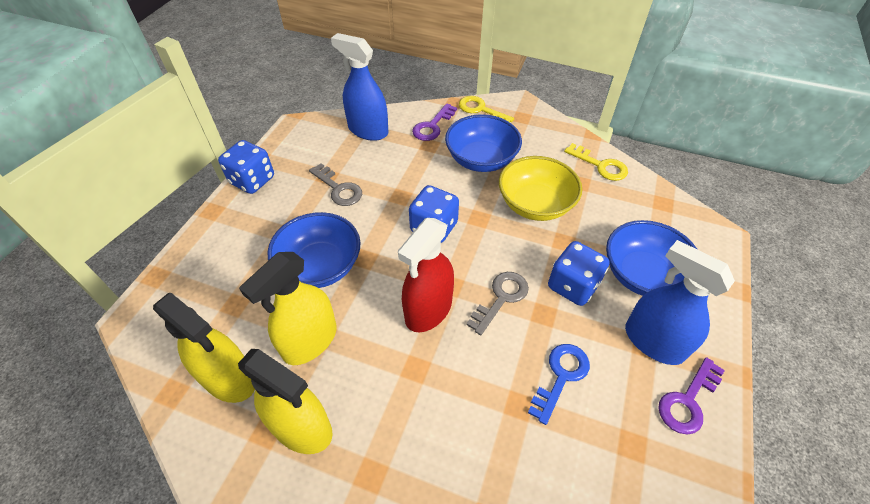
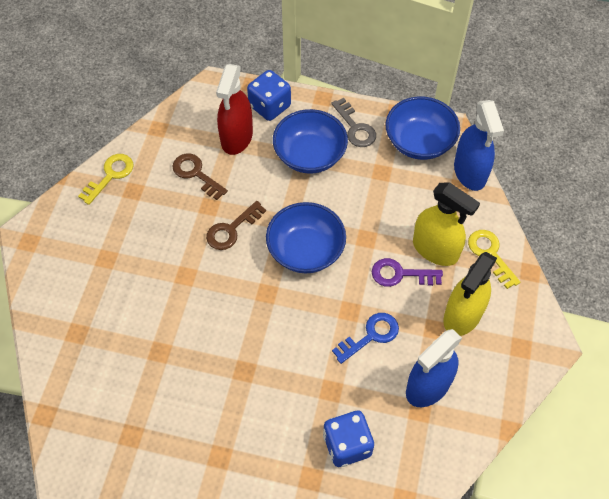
blue dice: [218,140,274,194] [409,185,459,243] [548,241,609,306] = 3 -> [247,70,291,121] [323,411,374,467] = 2
brown key: none = 0 -> [172,153,228,200] [206,201,266,250] = 2
grey key: [309,163,362,206] [466,272,529,335] = 2 -> [331,98,376,147] = 1
purple key: [412,103,457,141] [658,357,725,435] = 2 -> [372,258,443,287] = 1
yellow bowl: [499,156,582,221] = 1 -> none = 0
yellow spray bottle: [153,293,255,403] [238,349,333,454] [239,252,337,365] = 3 -> [413,182,480,266] [443,252,497,336] = 2

